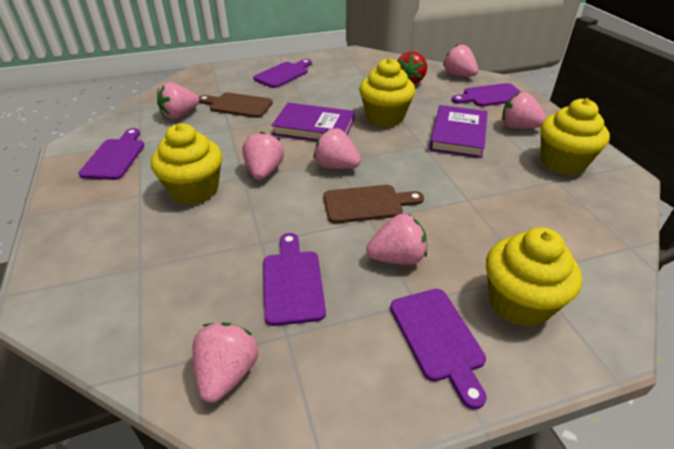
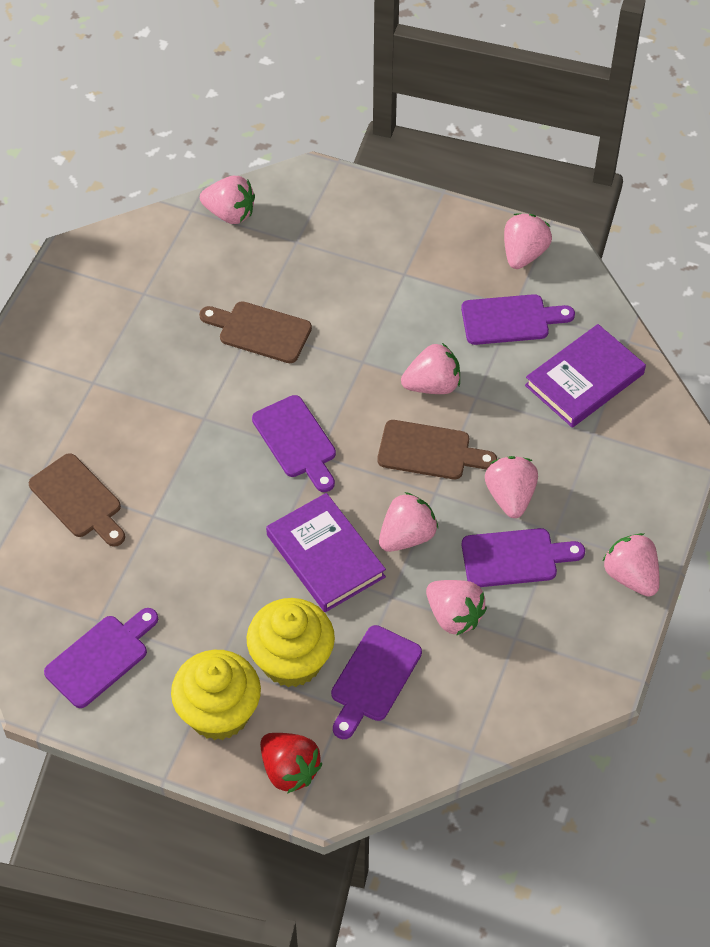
brown cutting board: [199,93,273,118] [323,185,424,224] = 2 -> [29,453,125,547] [199,301,312,363] [377,420,497,479] = 3
yellow cupcake: [151,123,222,205] [359,58,415,127] [486,227,582,327] [541,98,610,175] = 4 -> [171,650,261,740] [247,598,335,687] = 2

